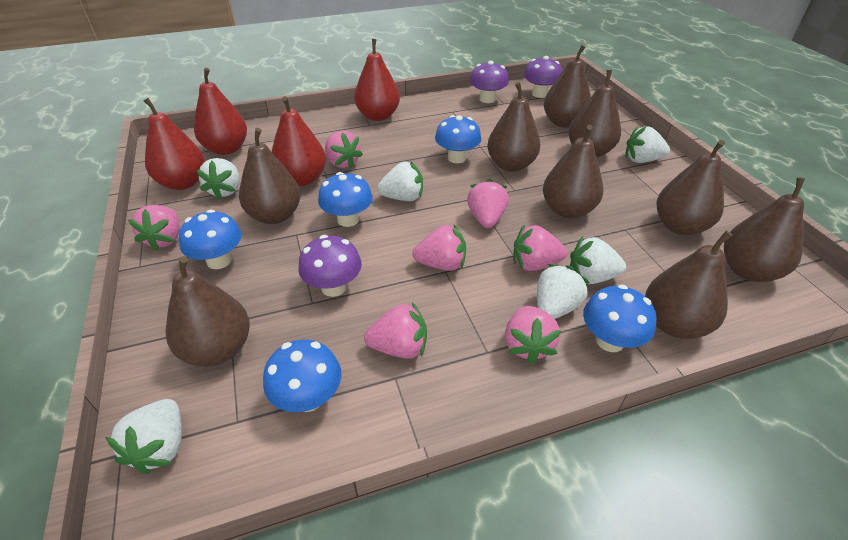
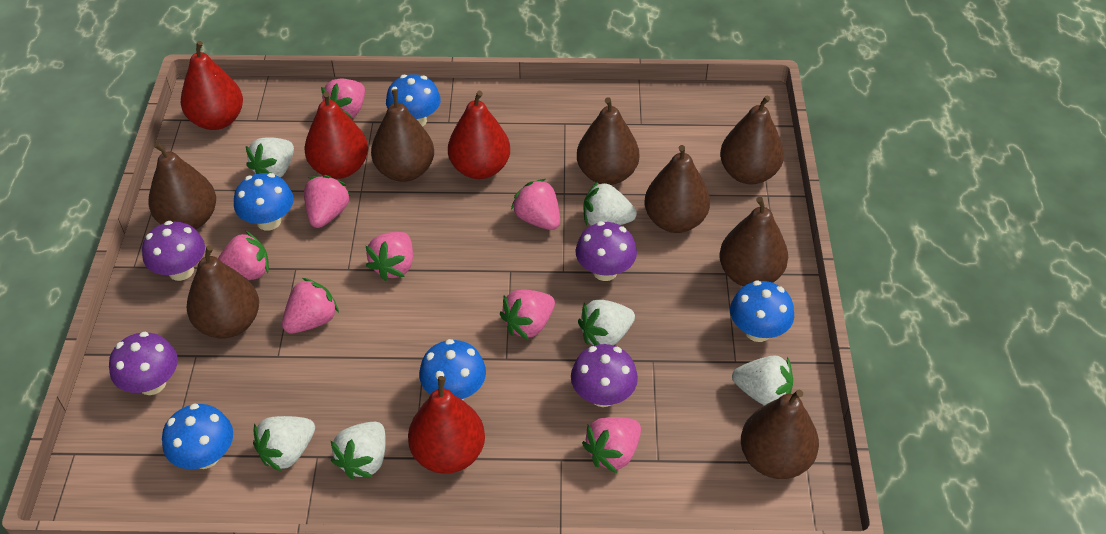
brown pear: [166,256,250,367] [239,128,300,224] [487,82,540,172] [543,125,603,218] [544,45,591,128] [568,70,621,157] [645,230,733,339] [656,140,725,235] [724,177,805,282] = 9 -> [149,142,216,230] [187,245,259,338] [371,89,434,182] [577,97,639,185] [645,145,710,233] [719,197,788,286] [720,95,784,184] [741,389,819,479] = 8
pink strawberry: [128,205,180,251] [325,131,363,169] [364,302,427,359] [412,225,466,271] [467,179,509,228] [505,306,561,364] [513,224,567,271] = 7 -> [218,231,269,280] [282,278,339,334] [304,175,351,228] [321,79,365,119] [366,232,413,281] [500,289,555,340] [511,179,560,230] [582,417,641,473] = 8
purple mushroom: [298,235,362,297] [470,61,509,103] [524,56,562,98] = 3 -> [109,332,178,395] [142,221,205,281] [571,344,638,407] [576,221,637,281] = 4

